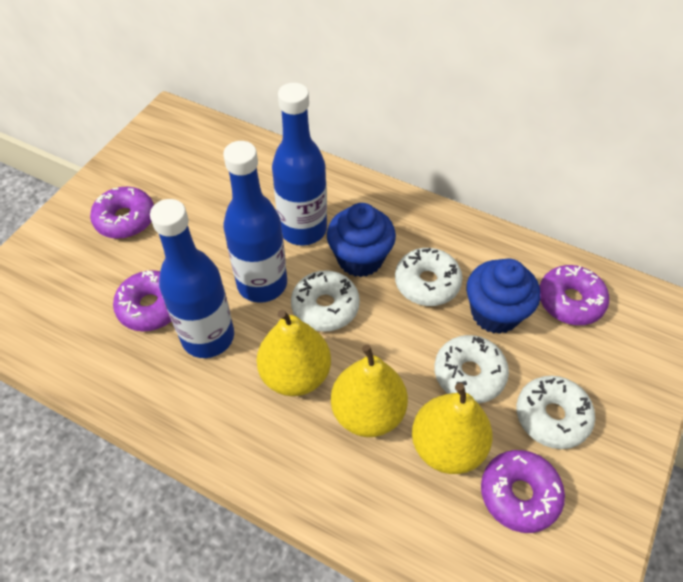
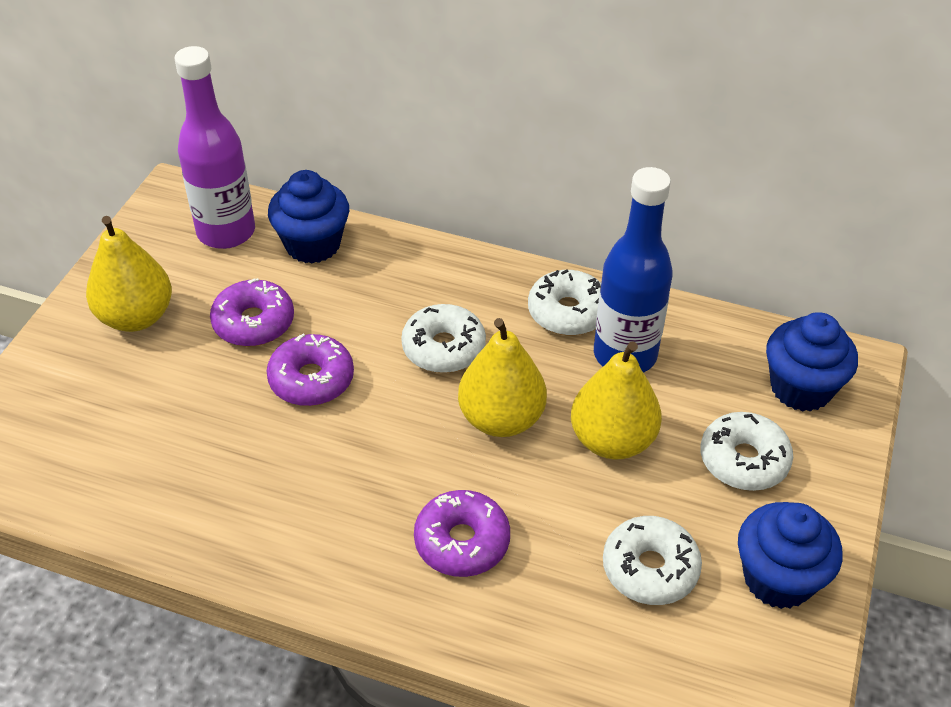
blue bottle: [150,199,234,358] [223,141,287,303] [272,83,327,246] = 3 -> [594,167,673,373] = 1
blue cupcake: [327,203,396,277] [467,258,540,334] = 2 -> [268,170,349,263] [738,502,842,609] [766,312,858,412] = 3
purple bottle: none = 0 -> [175,46,255,249] = 1
purple donut: [90,187,154,239] [113,270,171,332] [481,450,565,533] [539,265,609,325] = 4 -> [210,278,294,347] [267,334,354,406] [414,490,510,577] = 3

